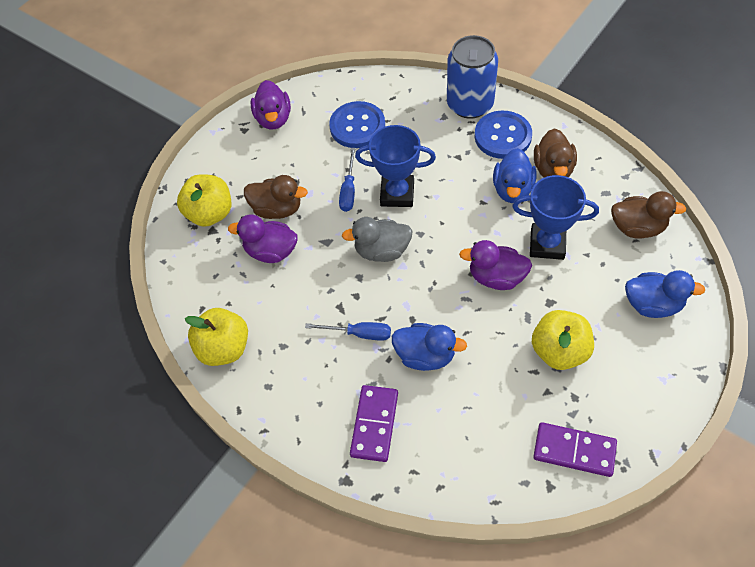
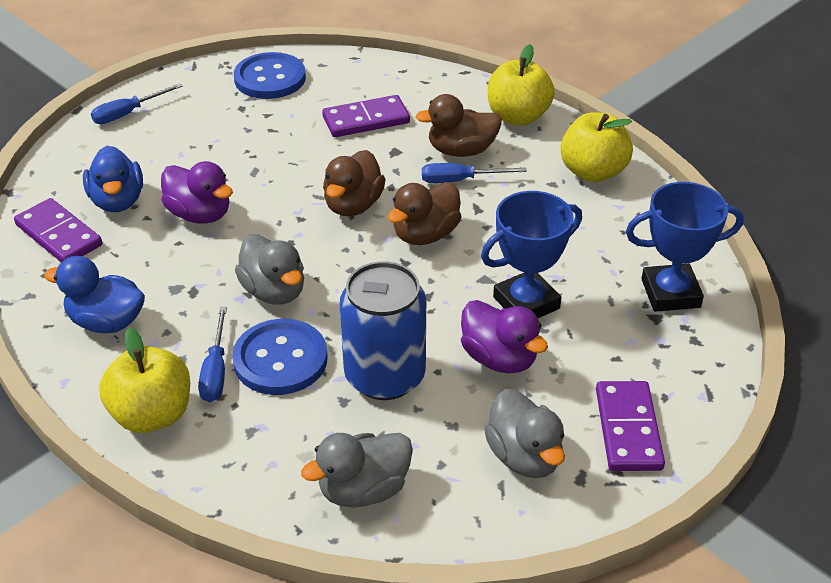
blue duck: [392,323,467,371] [493,148,536,203] [625,270,705,318] = 3 -> [44,256,145,333] [83,146,143,212] = 2
blue screwdriver: [305,322,391,341] [339,148,356,212] = 2 -> [91,83,182,124] [198,307,227,402] [422,163,527,183] = 3
grey duck: [342,217,413,262] = 1 -> [235,235,304,305] [301,433,413,507] [484,389,565,478] = 3
purple domino: [350,385,398,462] [533,422,617,477] = 2 -> [14,198,103,262] [322,95,410,137] [596,381,665,471] = 3
purple duck: [228,214,298,263] [251,80,291,129] [459,240,532,290] = 3 -> [161,161,233,224] [461,300,548,374] = 2

